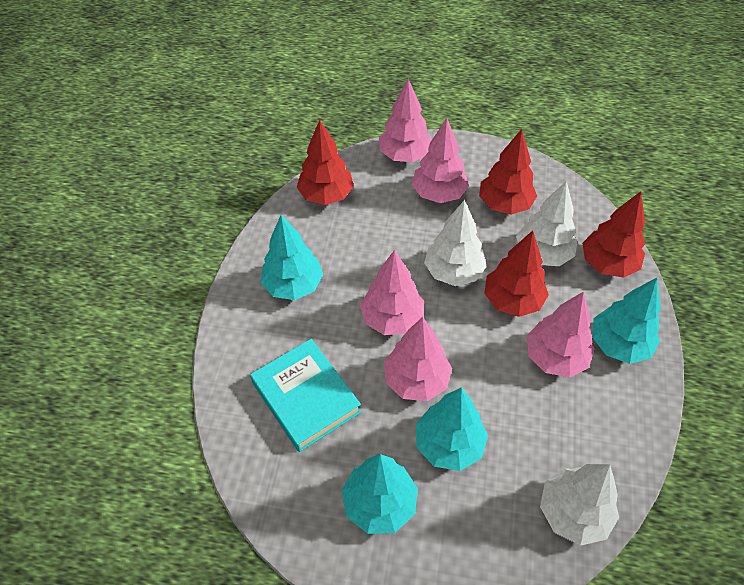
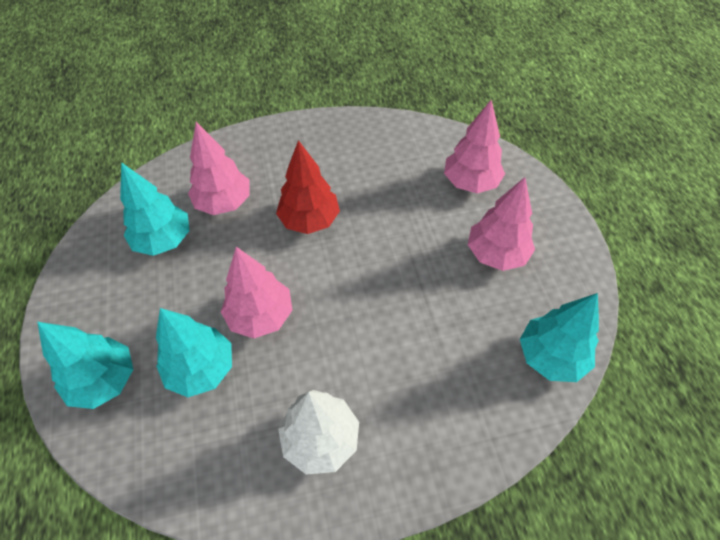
pink tree: [360,250,424,335] [379,79,432,162] [384,317,452,401] [412,118,469,203] [527,291,595,378] = 5 -> [188,122,250,215] [221,247,292,338] [444,99,505,193] [468,177,535,271] = 4
red tree: [297,120,354,205] [479,129,537,215] [484,230,549,317] [582,191,645,278] = 4 -> [276,140,340,234] = 1
turquoise book: [250,339,361,452] = 1 -> none = 0
white tree: [424,200,487,286] [516,181,577,266] [540,464,619,546] = 3 -> [278,390,359,475] = 1

